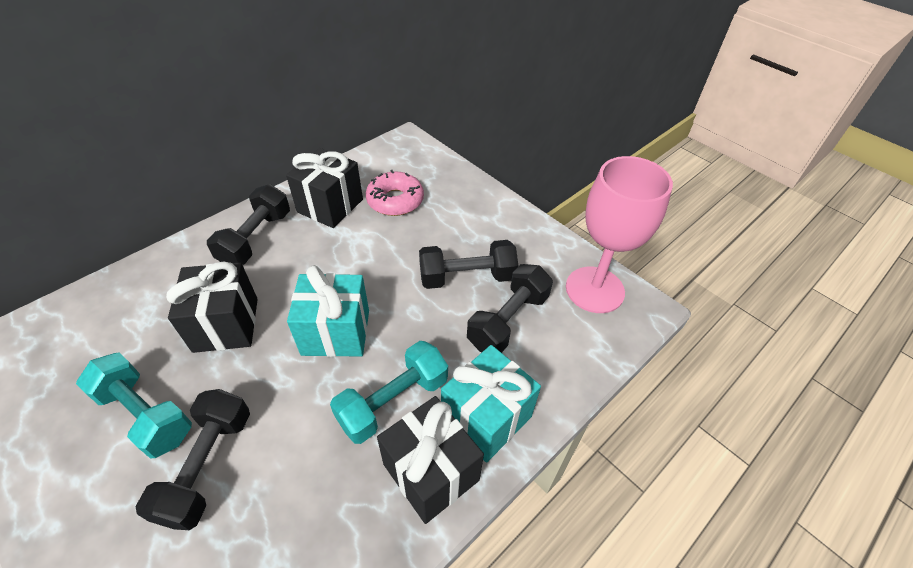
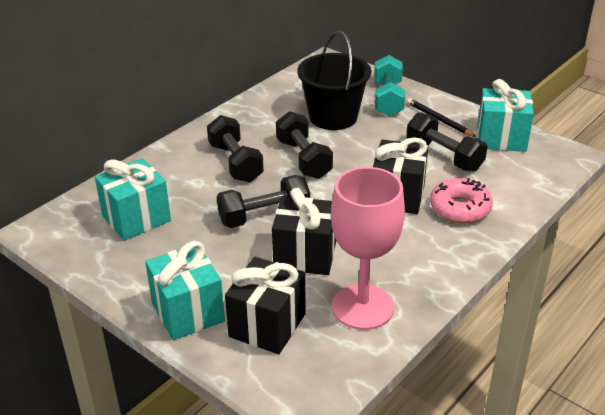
black bucket: none = 0 -> [297,31,371,130] = 1
black pencil: none = 0 -> [407,98,476,137] = 1
turquoise dumbbell: [76,353,192,459] [330,341,448,444] = 2 -> [374,55,405,116] = 1
turquoise gift: [287,265,369,357] [441,345,541,462] = 2 -> [95,158,171,241] [145,241,225,340] [477,79,534,152] = 3

